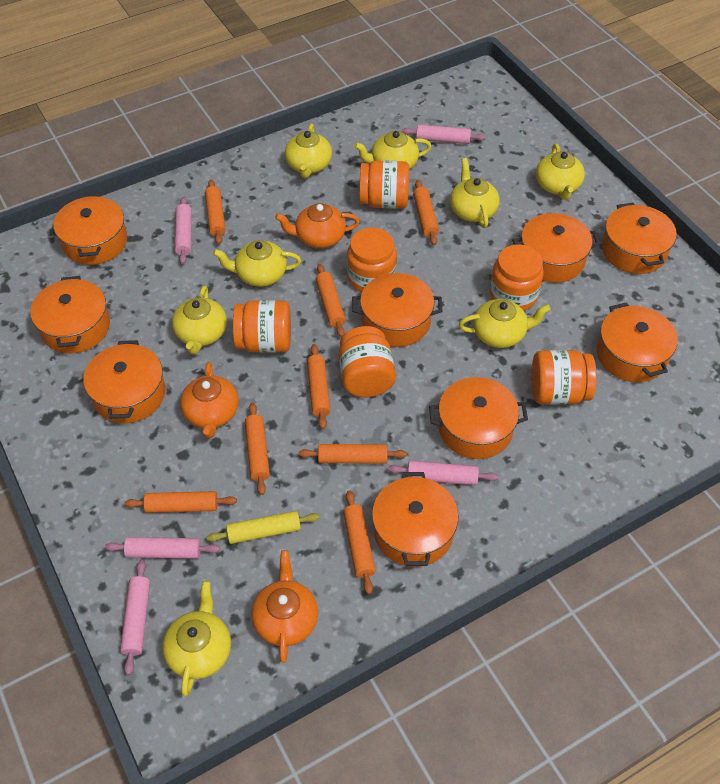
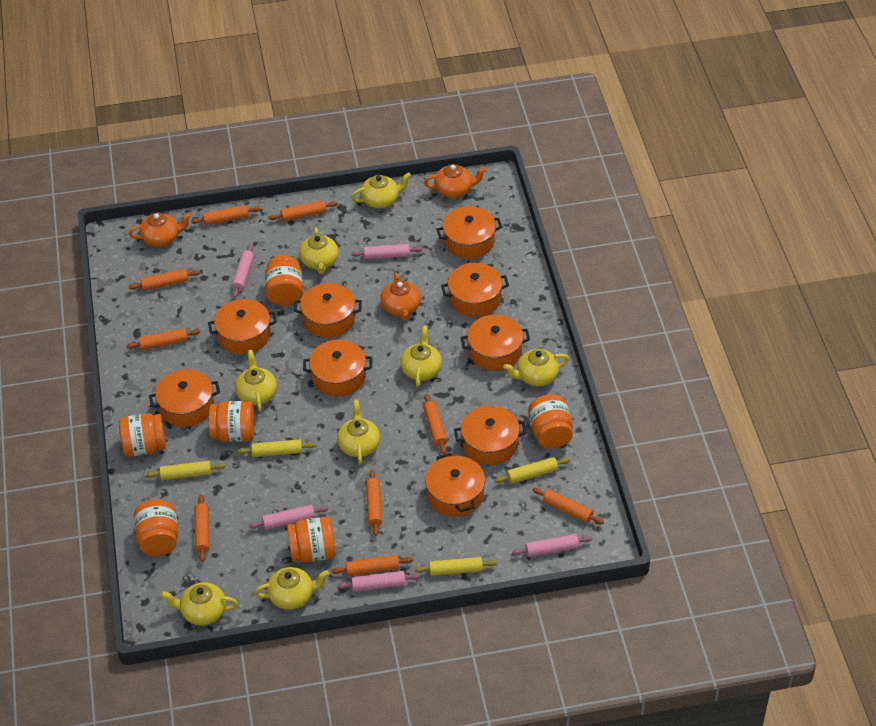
orange rolling pin: [124,491,237,513] [205,179,226,244] [245,403,270,495] [299,444,407,464] [307,344,330,429] [316,264,346,337] [343,490,376,594] [413,180,439,245] = 8 -> [126,328,200,350] [129,269,200,291] [191,205,260,225] [194,495,210,562] [269,200,338,221] [331,555,414,576] [366,469,382,536] [423,394,448,454] [533,488,604,524] = 9
yellow rolling pin: [207,511,320,544] = 1 -> [146,461,225,480] [237,439,316,457] [415,557,497,576] [495,457,570,484] = 4

